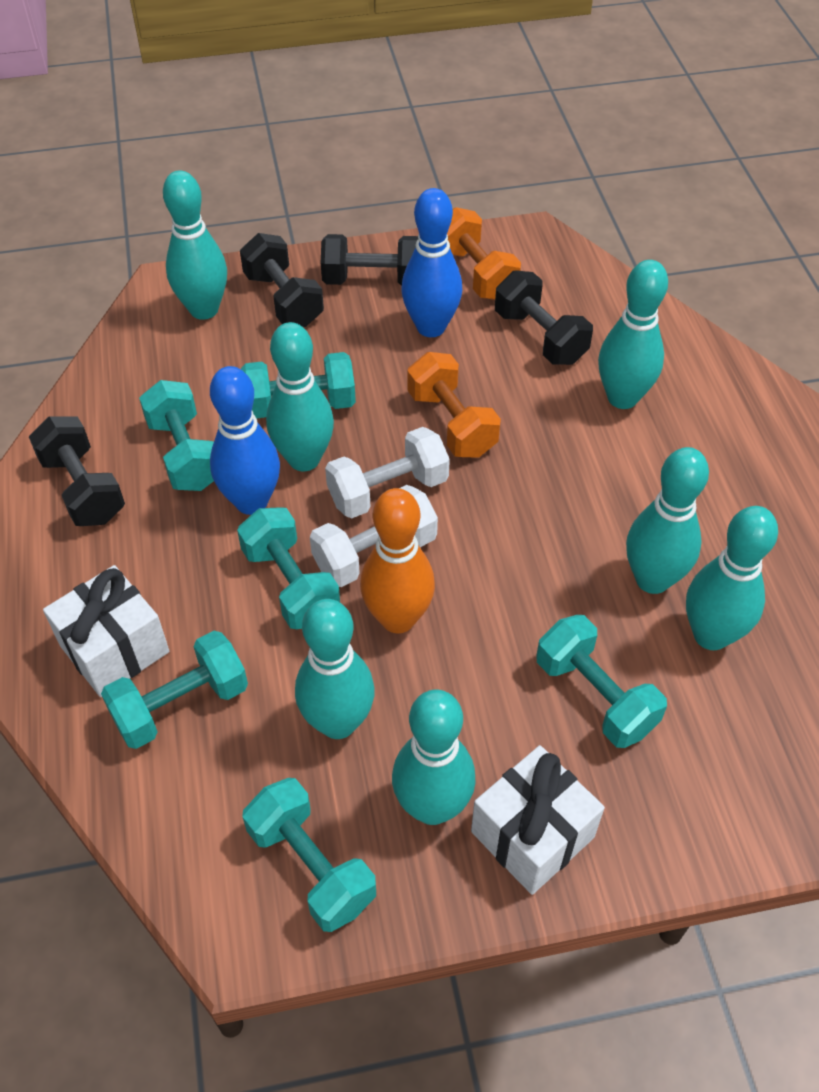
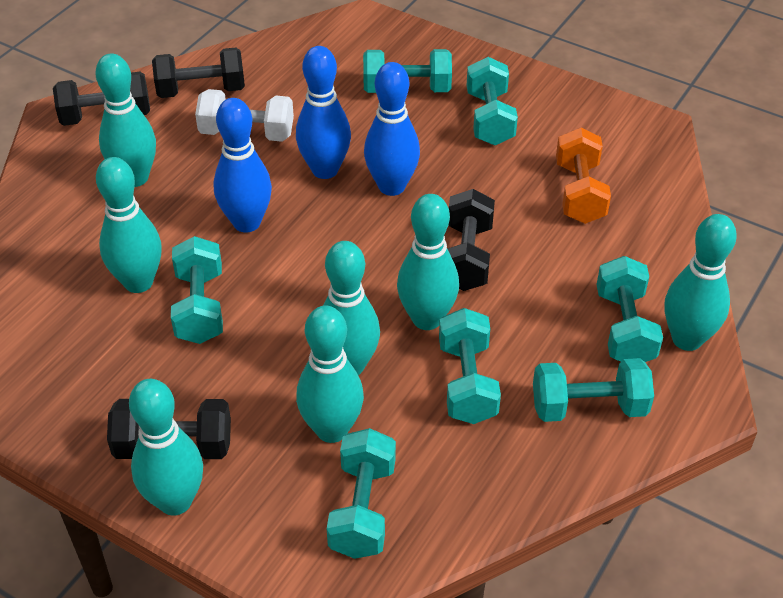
blue bowling pin: [210,366,280,515] [401,188,462,337] = 2 -> [213,98,272,232] [296,46,351,179] [364,62,420,196] = 3
orange bowling pin: [360,488,435,633] = 1 -> none = 0
orange dumbbell: [407,352,501,458] [447,207,521,300] = 2 -> [556,128,611,224] = 1
turquoise dumbbell: [101,631,248,749] [139,380,214,491] [237,507,340,629] [241,352,356,418] [242,778,376,932] [537,615,667,748] = 6 -> [171,236,223,344] [327,428,396,559] [363,49,452,93] [439,308,501,424] [467,57,518,146] [533,358,654,422] [596,256,663,362] = 7
white dumbbell: [310,485,438,587] [325,427,450,518] = 2 -> [195,89,294,142] = 1
white gift: [43,565,169,697] [471,745,605,895] = 2 -> none = 0

